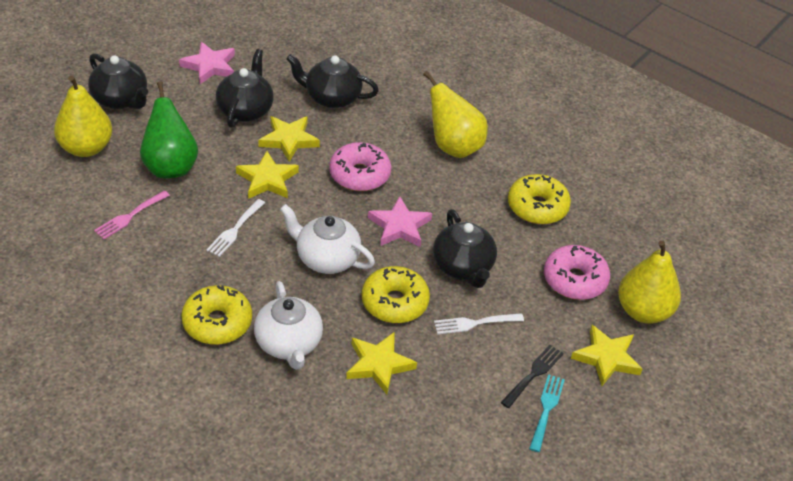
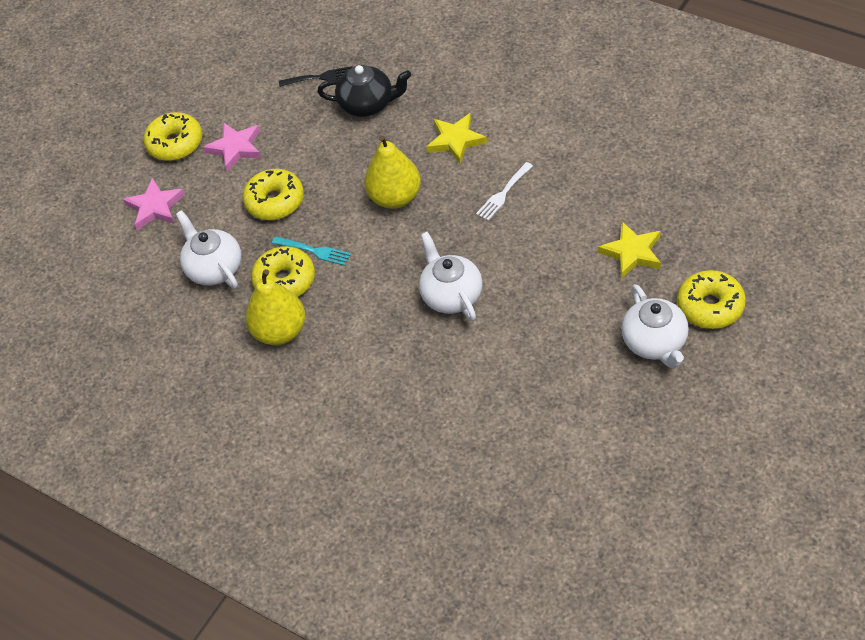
black teapot: [88,53,148,109] [216,49,274,128] [286,54,379,108] [433,209,497,288] = 4 -> [317,65,411,117] = 1
green pear: [140,81,198,178] = 1 -> none = 0
pink donut: [329,142,391,191] [544,245,610,300] = 2 -> none = 0
pink fork: [94,190,170,239] = 1 -> none = 0
white fork: [206,199,265,257] [434,313,524,334] = 2 -> [476,162,533,221] = 1
white teapot: [254,281,323,370] [280,204,375,274] = 2 -> [176,210,241,289] [419,232,483,321] [621,284,689,368] = 3
yellow donut: [181,285,252,345] [362,266,430,323] [508,174,571,224] = 3 -> [143,112,202,161] [243,169,304,220] [251,246,315,297] [677,270,746,329] = 4
yellow pear: [54,76,112,157] [423,71,488,158] [618,240,681,324] = 3 -> [246,269,305,345] [364,135,421,209] = 2
yellow star: [236,151,299,199] [258,116,320,162] [346,332,417,394] [571,325,642,386] = 4 -> [427,113,487,164] [598,222,661,278] = 2

